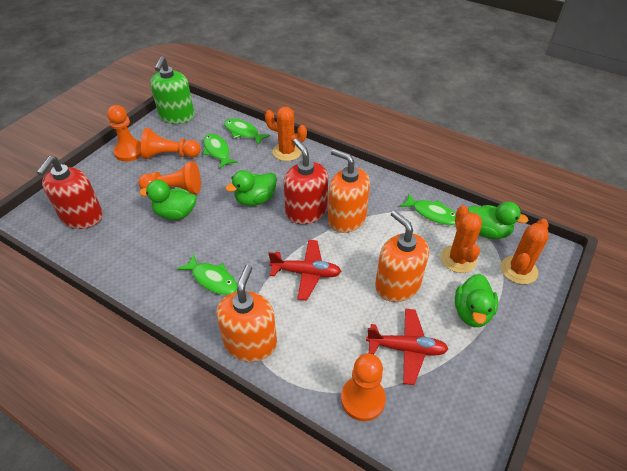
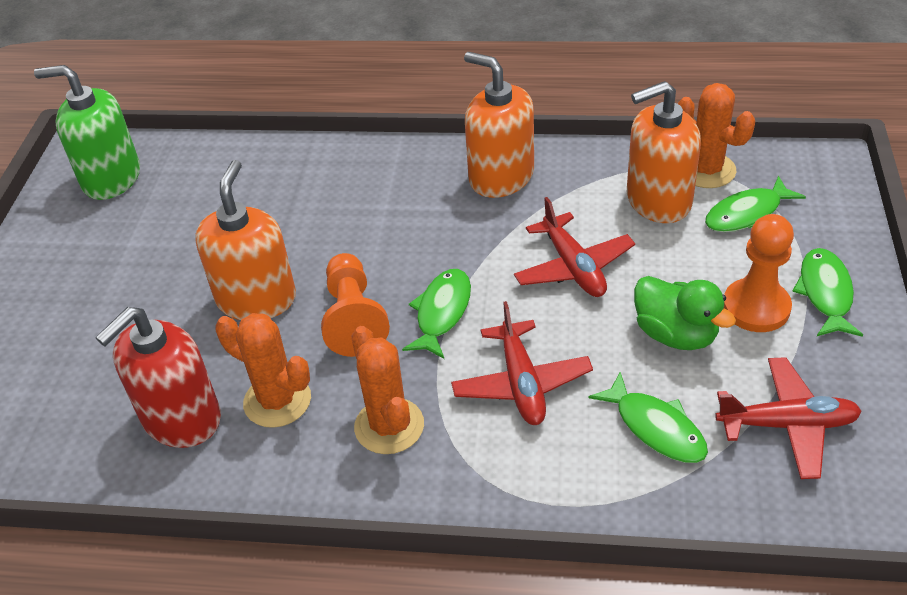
green duck: [139,180,196,220] [225,170,277,206] [455,274,498,327] [468,202,529,239] = 4 -> [634,276,736,350] = 1
orange pawn: [107,105,142,162] [138,161,201,194] [141,128,200,159] [341,353,386,421] = 4 -> [321,253,390,357] [724,214,794,332] = 2
red plane: [268,240,342,301] [366,308,448,385] = 2 -> [451,301,593,425] [514,197,635,297] [715,357,862,479] = 3
red soap dispenser: [37,156,103,229] [284,139,328,224] = 2 -> [96,307,221,448] = 1

